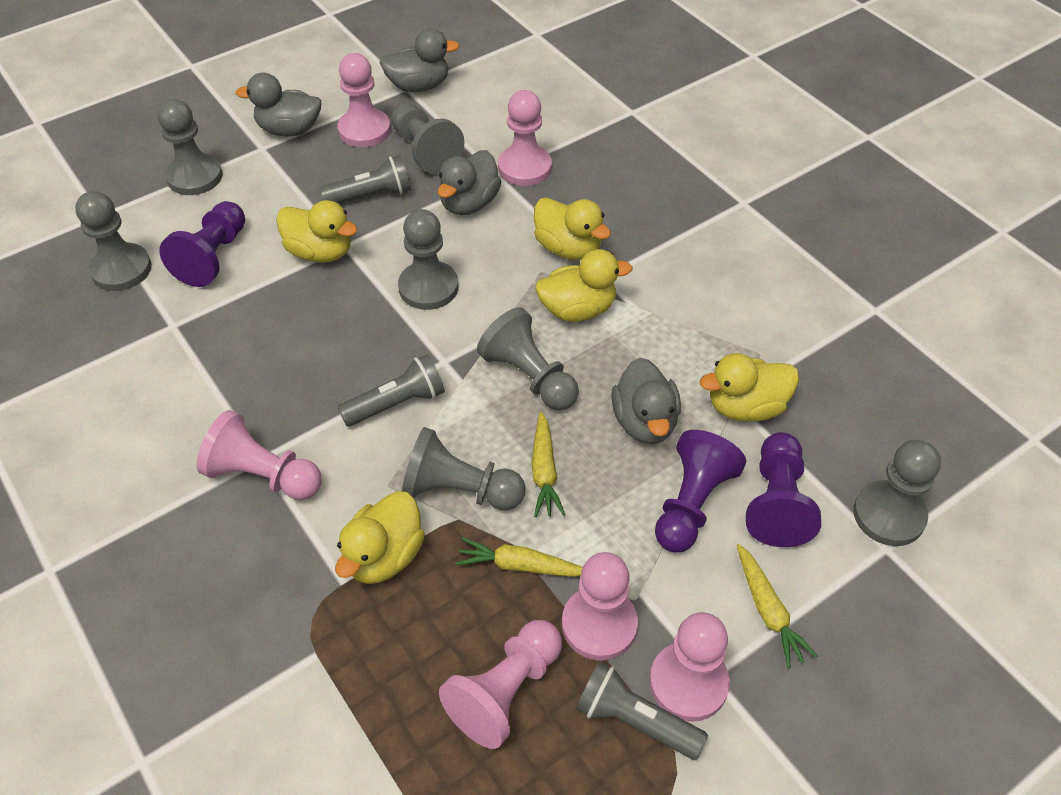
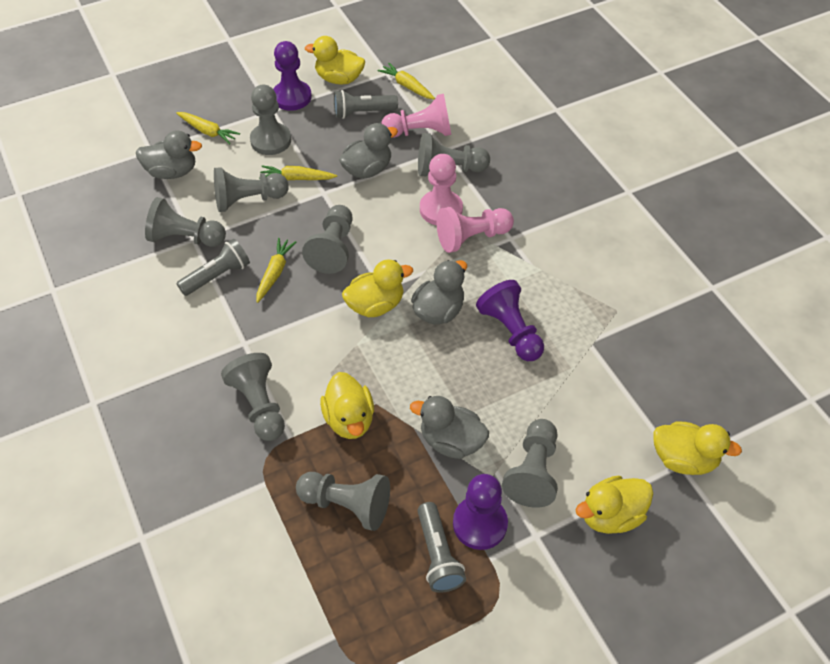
grey pawn: [75,191,151,291] [158,99,223,195] [391,103,465,174] [398,209,458,310] [402,427,526,510] [477,307,579,410] [853,440,941,546] = 7 -> [145,197,226,247] [214,167,289,212] [221,353,285,441] [250,85,291,155] [296,472,390,531] [302,205,352,274] [418,133,490,176] [502,419,558,508] = 8
pink pawn: [197,410,322,500] [337,53,391,147] [439,620,562,749] [498,90,552,186] [562,552,638,661] [649,612,730,722] = 6 -> [381,94,451,138] [420,154,463,225] [437,207,514,253] = 3
yellow carrot: [456,537,583,577] [531,411,565,517] [737,544,818,668] = 3 -> [176,112,240,144] [257,238,296,303] [259,166,337,180] [378,63,435,100] = 4

